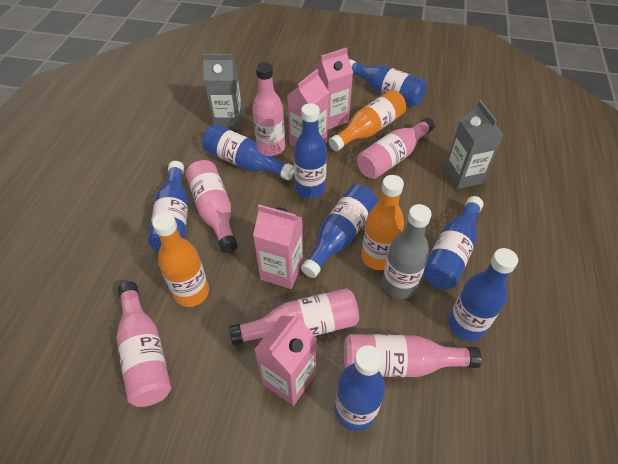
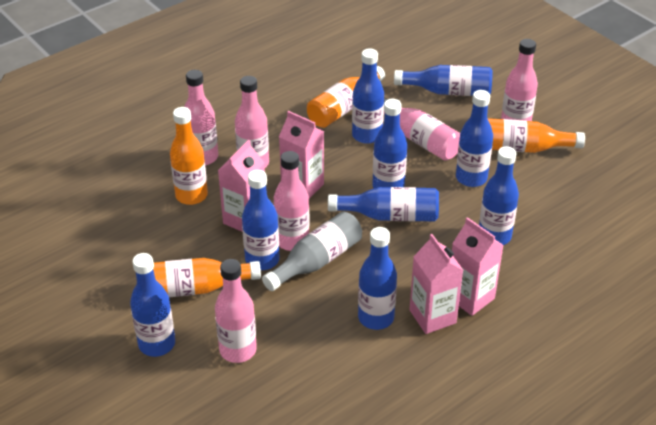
blue bottle: [148,161,188,252] [202,124,294,180] [294,103,327,199] [301,184,377,278] [335,345,385,431] [349,59,427,106] [423,196,484,289] [448,248,518,341] = 8 -> [130,253,175,357] [242,170,279,270] [328,187,439,222] [352,48,384,144] [358,227,397,330] [372,99,407,188] [394,65,493,96] [456,90,493,187] [479,146,519,245] = 9
grey carton: [202,54,243,130] [444,100,504,189] = 2 -> none = 0
orange bottle: [152,212,209,307] [329,90,406,151] [361,175,404,270] = 3 -> [153,258,261,297] [170,107,208,205] [307,66,385,128] [488,118,585,153] = 4

